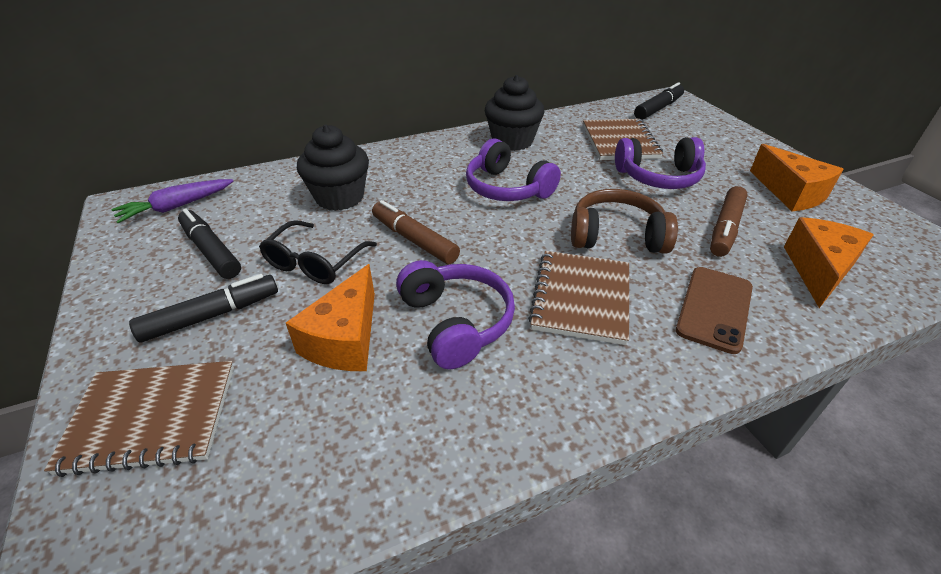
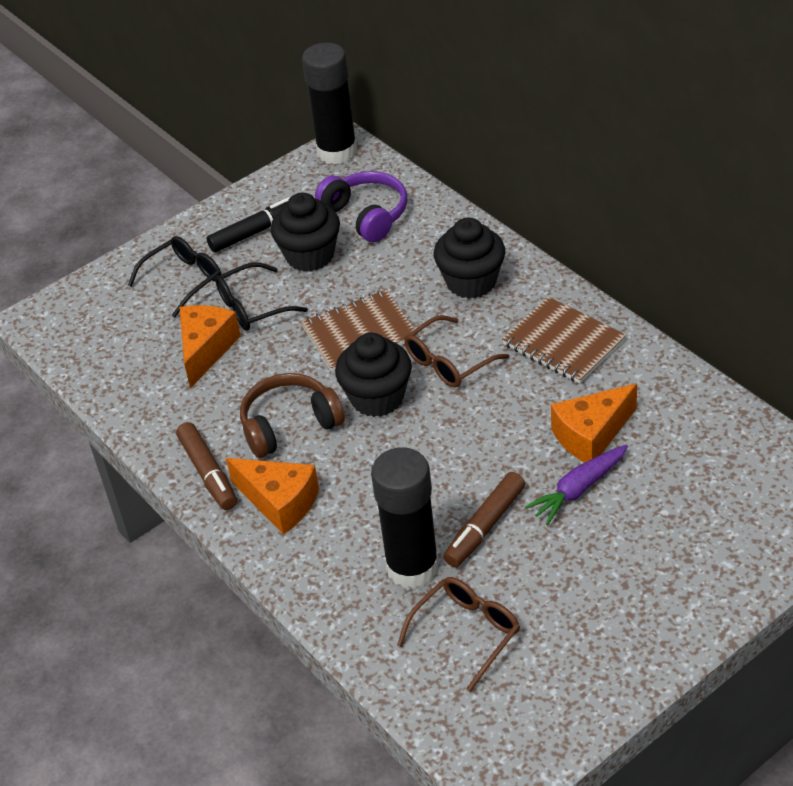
black cupcake: [297,125,369,211] [485,75,545,151] = 2 -> [271,193,340,272] [335,333,412,417] [434,218,505,299] = 3
black glasses: [259,220,377,284] = 1 -> [128,236,221,318] [215,262,308,331] = 2
black glue stick: none = 0 -> [302,43,357,164] [371,447,439,588] = 2
black marker: [129,274,278,343] [178,208,241,279] [634,82,684,120] = 3 -> [207,197,290,252] = 1
brown glasses: none = 0 -> [397,577,520,692] [404,315,509,388] = 2
brown notebook: [44,361,234,477] [528,251,629,345] [583,119,663,160] = 3 -> [301,290,418,372] [502,297,626,384] = 2
brown phone: [676,267,753,354] = 1 -> none = 0
purple headphones: [396,260,515,369] [466,138,561,201] [615,137,706,189] = 3 -> [315,171,407,242] = 1

